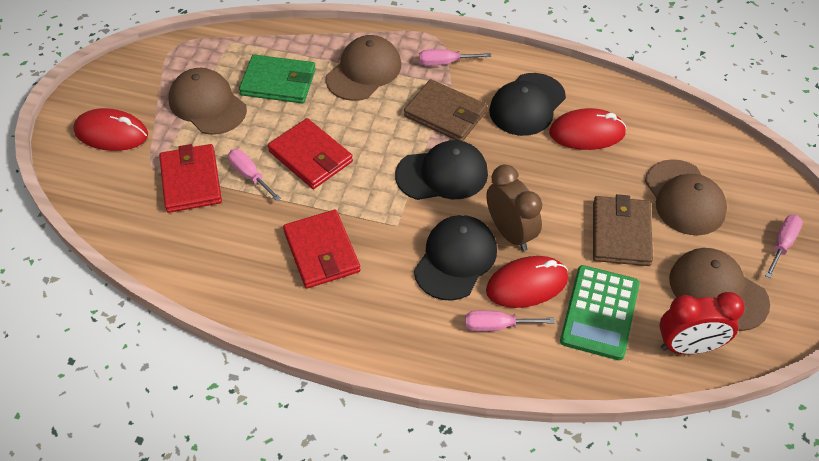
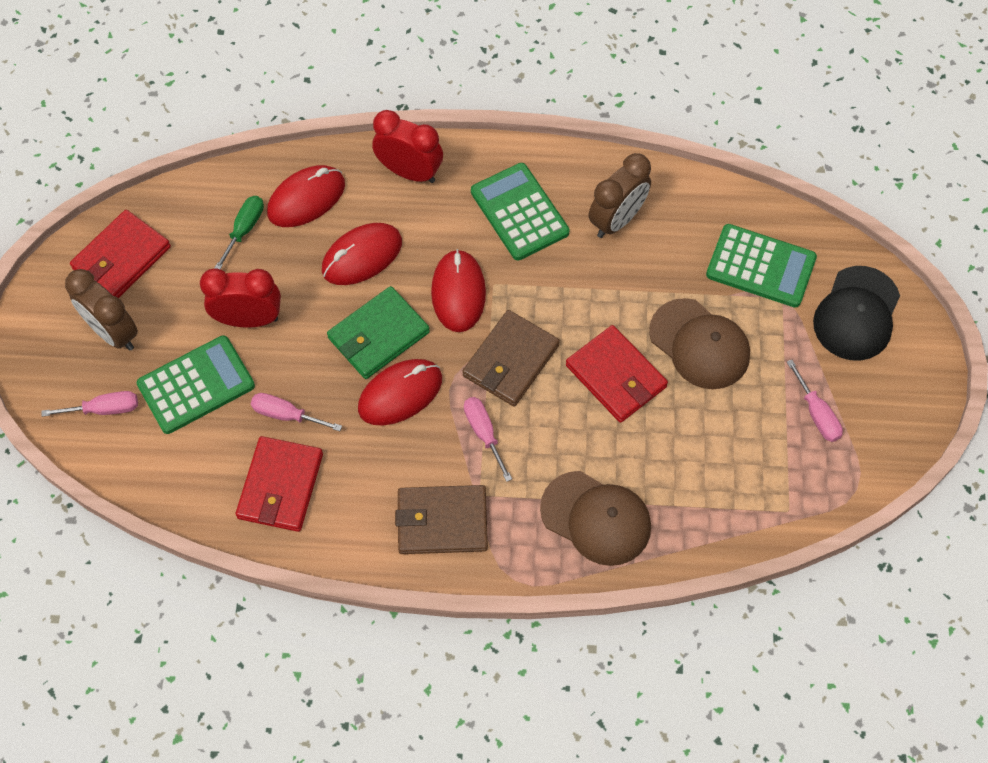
black cap: [395,140,488,200] [414,215,497,301] [489,73,566,136] = 3 -> [813,266,900,361] = 1
brown cap: [168,68,247,135] [326,35,401,101] [645,159,727,235] [669,248,770,331] = 4 -> [540,471,651,566] [649,298,750,389] = 2
brown clock: [486,165,542,251] = 1 -> [65,269,138,351] [589,153,651,238] = 2
green calculator: [560,265,639,360] = 1 -> [137,335,255,434] [471,163,569,260] [706,224,817,308] = 3
green screwdriver: none = 0 -> [214,196,264,269] = 1
red clock: [659,292,745,354] = 1 -> [200,268,281,328] [372,110,443,183] = 2
red mouse: [73,108,148,151] [486,256,568,308] [549,108,626,150] = 3 -> [267,165,345,227] [322,223,402,285] [358,359,442,425] [431,249,486,332] = 4

